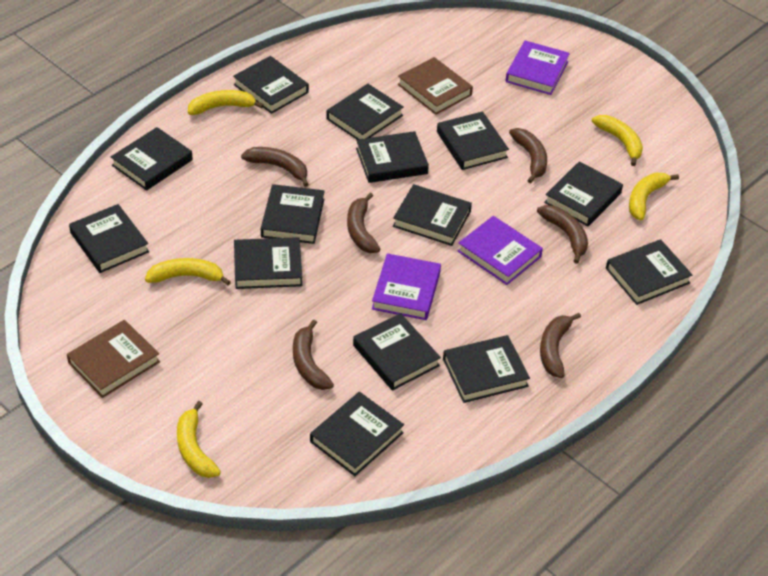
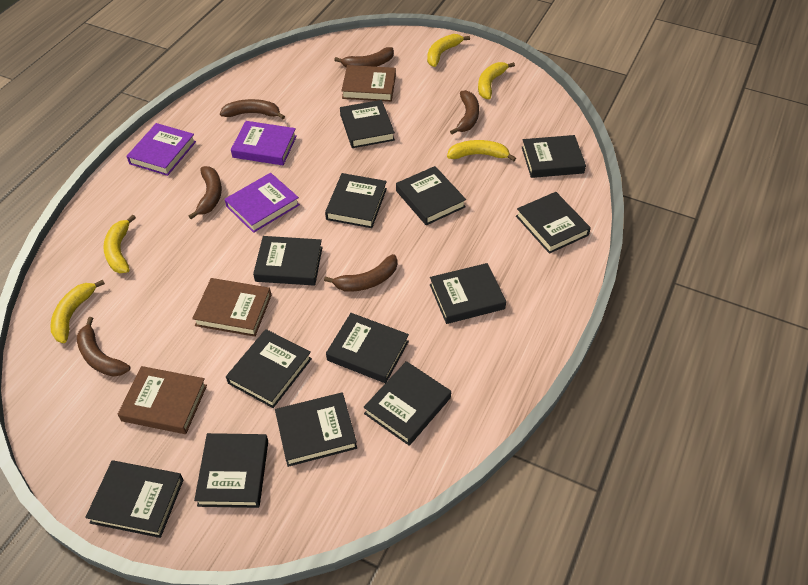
black book: [69,204,149,273] [111,127,193,191] [233,56,309,114] [234,237,302,289] [261,184,325,244] [310,392,404,476] [327,84,404,140] [353,313,441,391] [356,131,429,183] [393,184,472,246] [437,111,509,170] [443,335,530,403] [544,161,623,226] [606,239,692,305] = 14 -> [85,460,184,538] [194,433,268,508] [226,329,312,408] [253,236,323,286] [275,393,357,467] [325,173,387,228] [326,313,409,383] [340,100,395,148] [364,361,451,446] [396,166,466,225] [430,263,506,324] [516,192,591,254] [522,135,586,178] = 13
brown book: [67,320,160,398] [398,57,473,115] = 2 -> [118,366,207,434] [192,278,272,337] [341,65,396,102] = 3

